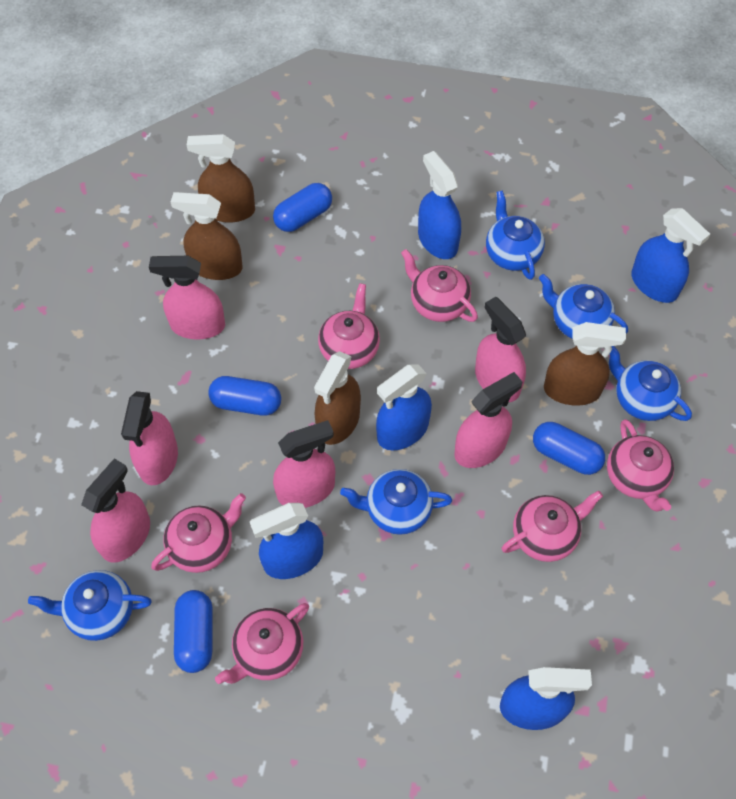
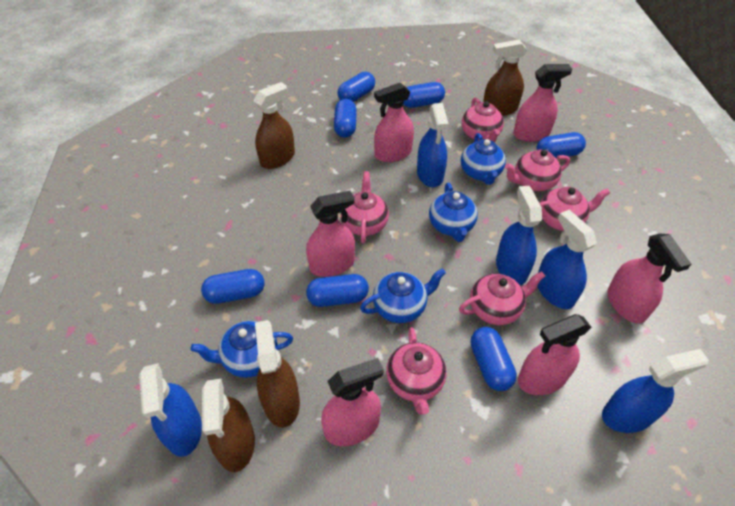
blue capsule: [174,590,213,673] [208,376,281,415] [273,183,332,232] [533,422,605,475] = 4 -> [201,269,265,304] [306,274,369,307] [334,99,357,138] [338,72,375,102] [403,82,445,108] [471,327,517,391] [537,132,586,159] = 7
blue teapot: [28,570,152,641] [340,469,452,535] [486,190,545,280] [539,274,628,339] [609,346,692,421] = 5 -> [191,321,293,378] [360,268,446,323] [429,183,478,242] [461,133,506,185] = 4

